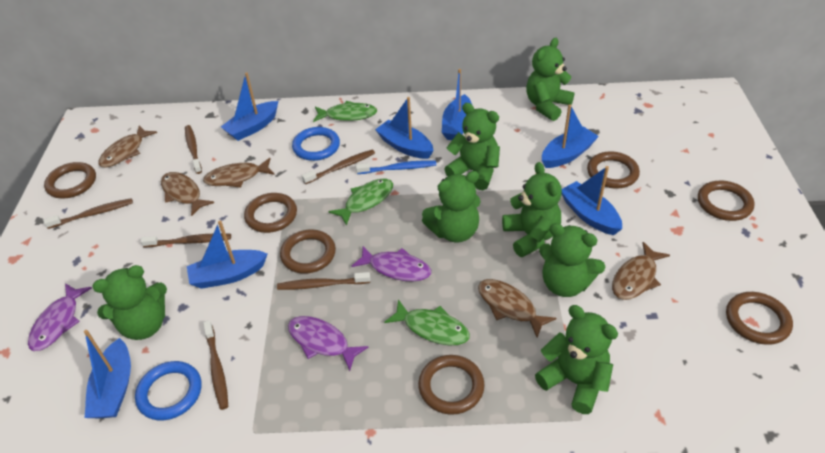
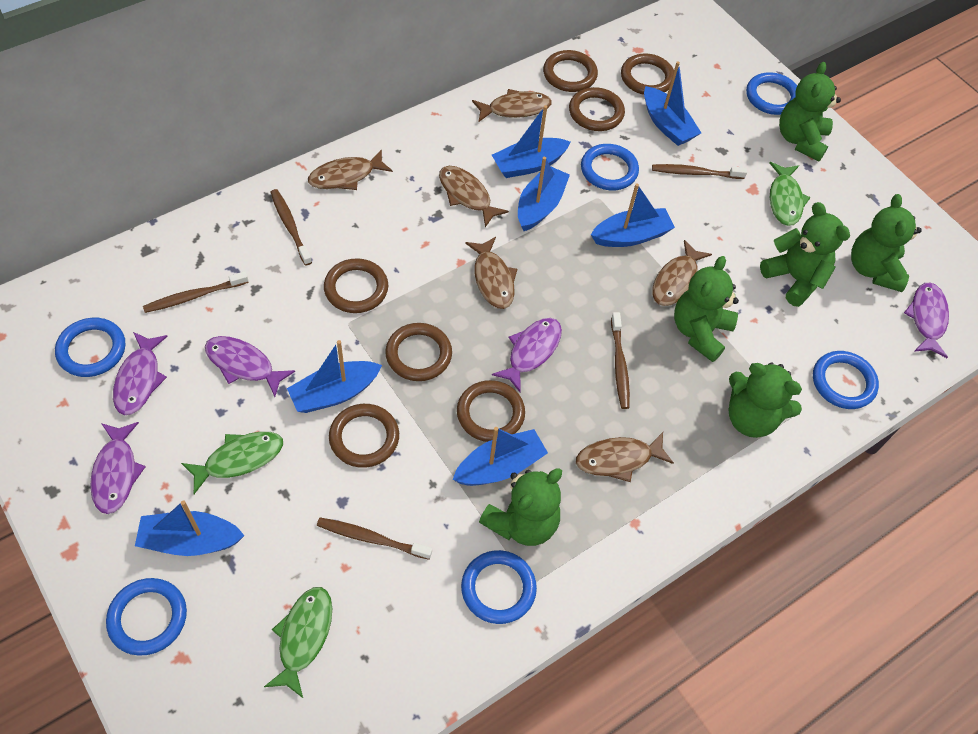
blue ring: [135,361,201,420] [292,127,340,161] = 2 -> [55,318,125,377] [106,578,187,656] [461,550,537,624] [581,144,639,190] [746,72,797,115] [813,351,879,409] = 6
blue toothbrush: [356,160,436,174] = 1 -> none = 0
brown fish: [99,126,157,168] [161,172,214,216] [203,158,274,188] [478,279,556,337] [612,242,670,300] = 5 -> [308,149,393,190] [439,166,509,227] [465,237,517,309] [472,89,552,122] [576,432,674,482] [652,240,712,306] = 6
brown toothbrush: [44,198,133,229] [141,233,231,247] [185,125,202,174] [203,320,228,410] [277,272,370,290] [302,149,375,184] = 6 -> [143,271,249,313] [271,189,312,266] [317,518,432,560] [611,312,630,409] [652,164,747,179] = 5
green teddy bear: [92,265,167,340] [422,171,481,243] [444,103,500,190] [502,162,562,257] [526,38,575,121] [535,305,618,414] [539,223,605,297] = 7 -> [479,468,562,546] [674,256,739,362] [728,362,802,438] [760,202,850,307] [779,62,841,161] [851,194,922,292] = 6
purple fish: [28,283,92,351] [288,316,369,371] [351,246,431,281] = 3 -> [90,422,146,514] [113,332,168,415] [205,336,295,397] [492,318,562,392] [904,283,949,358] = 5

